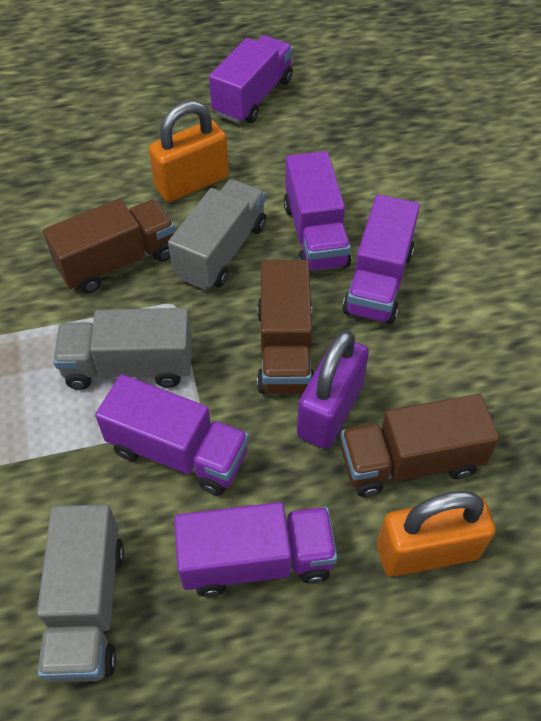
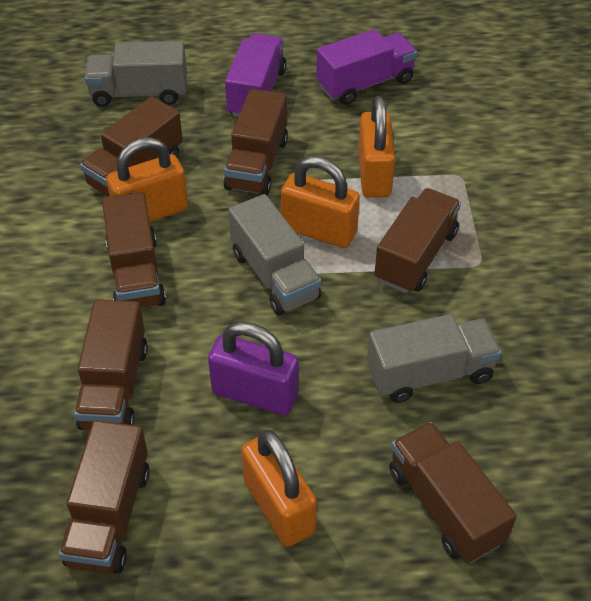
brown truck: [43,199,175,293] [257,260,314,394] [341,394,499,497] = 3 -> [59,420,150,574] [74,300,148,430] [80,97,183,197] [102,192,166,308] [223,89,288,195] [374,188,461,293] [389,422,516,563] = 7
orange padlock: [148,101,229,202] [377,491,496,577] = 2 -> [106,137,188,222] [241,430,317,547] [281,156,360,248] [358,96,395,198] = 4
purple truck: [95,374,249,495] [174,502,337,597] [209,35,293,124] [284,151,351,271] [342,194,420,324] = 5 -> [225,33,286,117] [316,29,417,105] = 2

